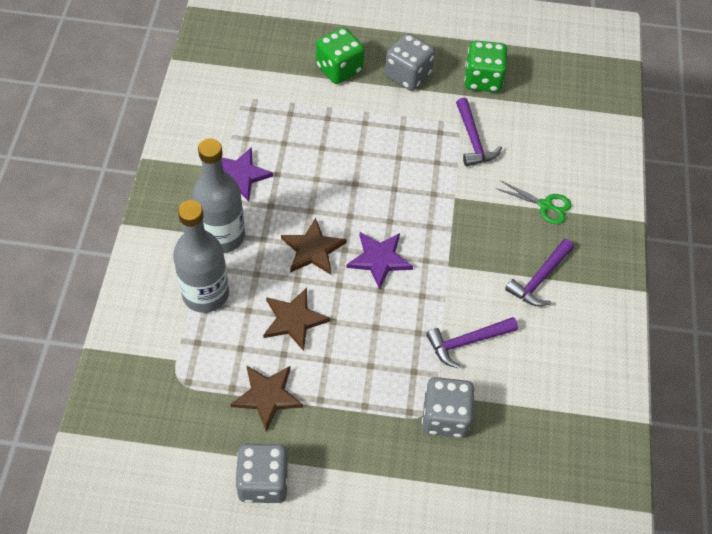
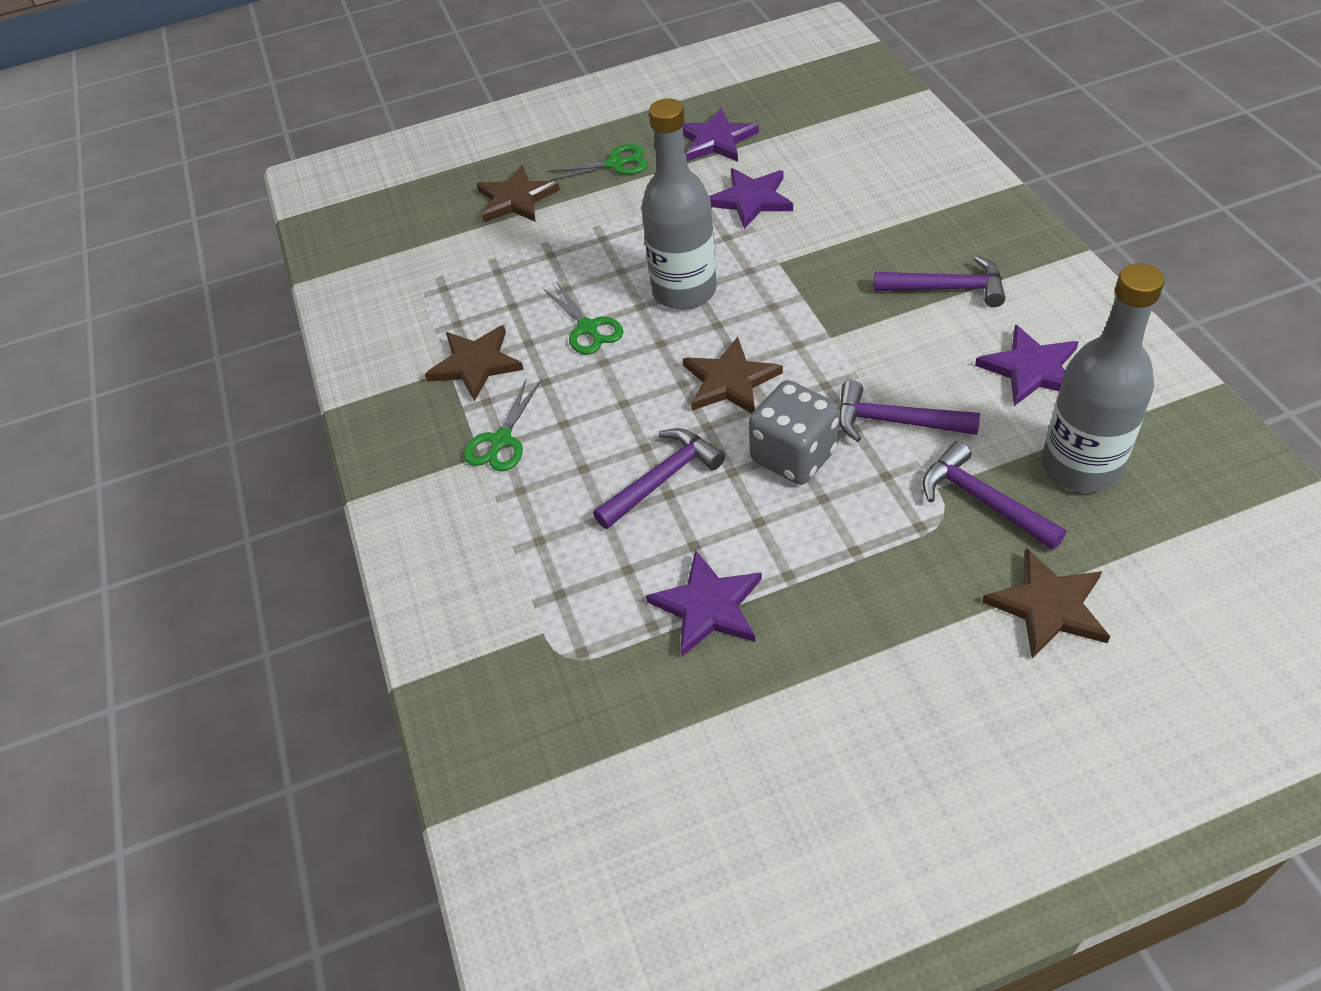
brown star: [231,365,303,431] [263,288,330,351] [281,218,347,275] = 3 -> [425,325,524,401] [477,165,560,222] [683,337,783,414] [982,548,1110,658] = 4
green dice: [316,27,365,84] [464,40,508,92] = 2 -> none = 0
green scissors: [496,180,571,224] = 1 -> [464,379,541,471] [544,282,623,355] [547,144,648,181] = 3
grey dice: [235,444,289,503] [385,33,435,91] [422,377,475,438] = 3 -> [748,380,840,485] = 1
purple hammer: [426,317,518,368] [456,98,502,166] [505,239,574,306] = 3 -> [593,428,725,529] [839,380,980,442] [874,256,1005,307] [922,441,1067,550] = 4
purple star: [221,147,273,202] [346,232,413,290] = 2 -> [646,550,762,656] [683,108,759,162] [709,168,793,229] [975,324,1078,406] = 4

